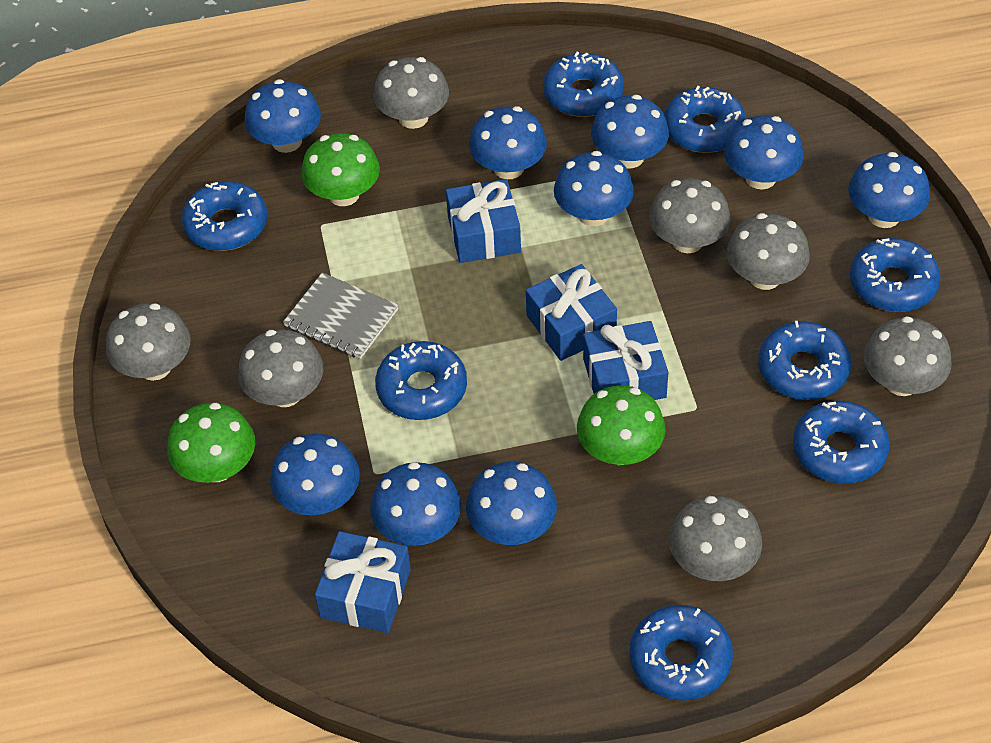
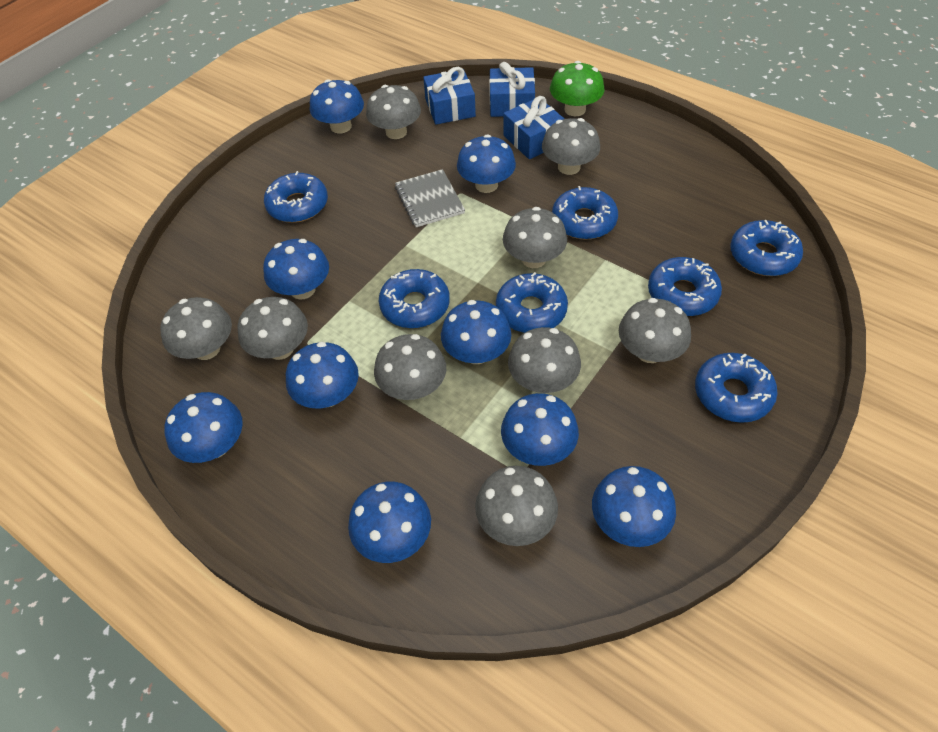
blue donut: [182,181,267,251] [375,341,467,420] [543,52,624,117] [630,605,733,701] [664,86,746,153] [758,321,851,400] [793,400,890,484] [850,238,941,312] = 8 -> [264,171,328,223] [379,269,450,328] [496,272,568,333] [552,186,618,240] [648,257,722,316] [695,353,777,423] [730,220,803,276] = 7
blue gift: [315,531,411,633] [446,179,521,263] [526,264,617,361] [583,321,668,400] = 4 -> [423,67,476,125] [489,62,535,117] [503,96,564,159] = 3
green mushroom: [167,403,255,483] [301,133,380,206] [577,385,666,465] = 3 -> [550,61,604,116] = 1
grey mushroom: [106,303,190,381] [238,329,323,407] [373,57,449,129] [649,178,731,253] [669,496,762,581] [727,213,810,290] [864,316,952,396] = 7 -> [160,297,232,360] [237,297,308,360] [366,85,421,139] [374,334,446,400] [475,466,558,546] [503,207,567,268] [508,327,581,393] [542,118,600,175] [619,298,691,363] = 9

